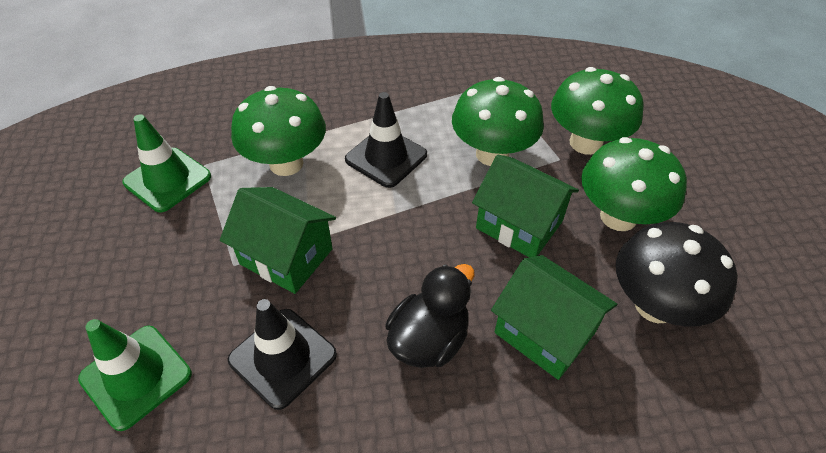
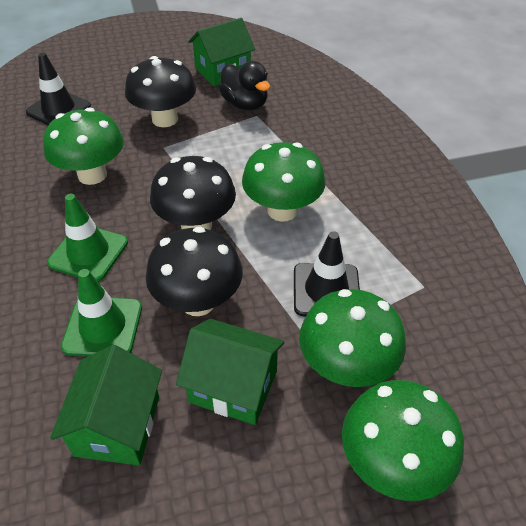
black mushroom: [616,222,738,327] = 1 -> [125,56,196,127] [146,227,243,316] [150,156,236,230] = 3

